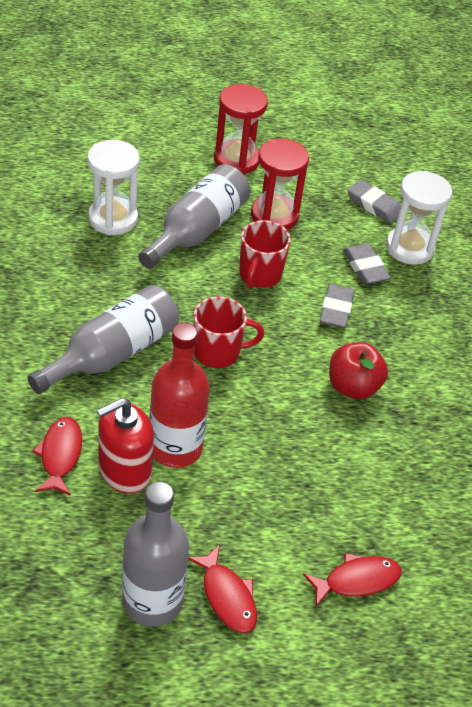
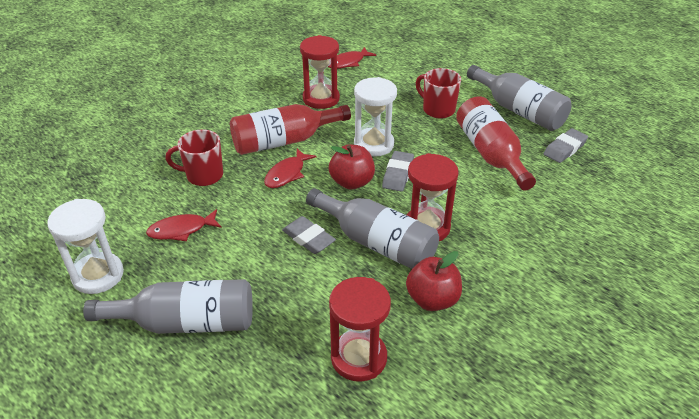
red apple: [329,342,388,399] = 1 -> [329,144,375,190] [406,251,462,311] = 2
red bottle: [149,323,210,468] = 1 -> [230,104,351,155] [456,96,536,190] = 2
red hourglass: [214,84,268,174] [251,139,309,230] = 2 -> [300,35,340,109] [329,277,391,382] [407,153,459,241] = 3
red soap dispenser: [96,398,154,494] = 1 -> none = 0

